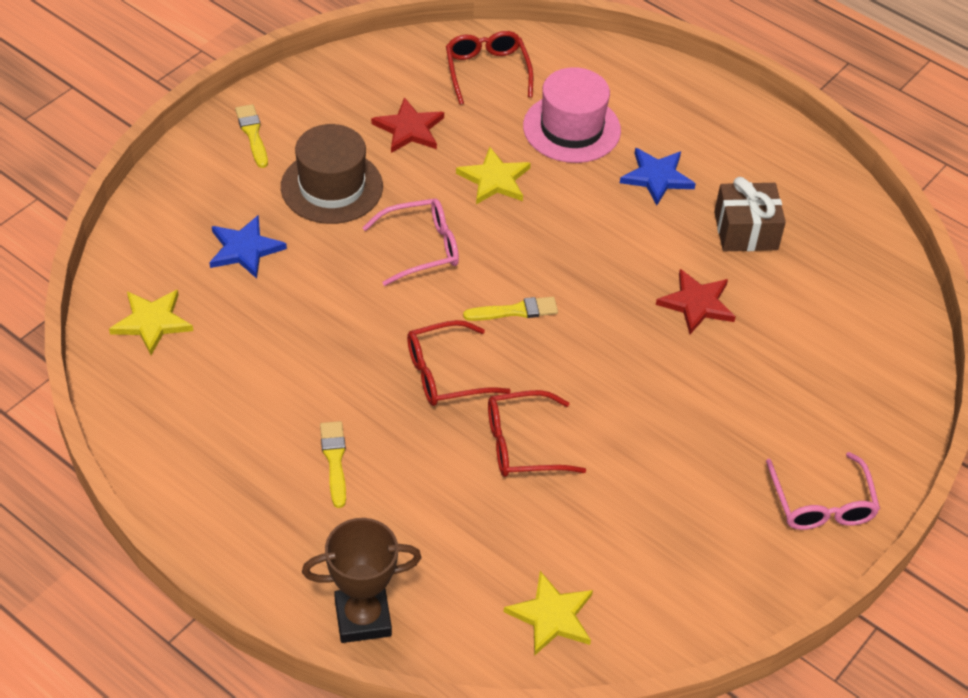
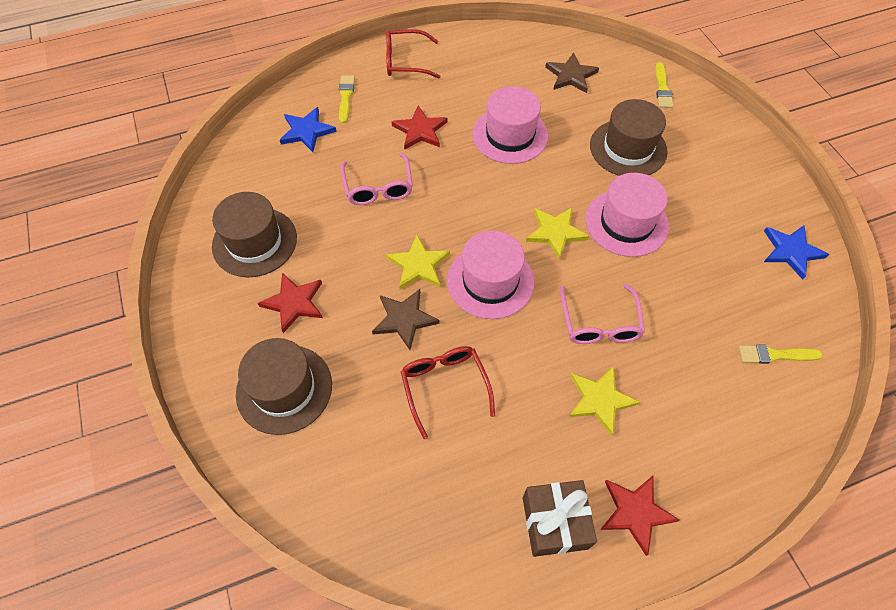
brown hat: [281,124,383,224] = 1 -> [212,192,297,277] [236,338,332,435] [590,99,668,176] = 3
brown star: none = 0 -> [372,289,440,350] [545,52,599,93] = 2
brown trophy: [302,518,421,643] = 1 -> none = 0
pink hat: [523,67,621,163] = 1 -> [447,231,534,319] [472,86,548,164] [586,173,669,257] = 3
red glasses: [407,320,511,406] [446,31,533,105] [488,390,586,477] = 3 -> [386,29,441,78] [401,346,495,439] = 2
red star: [371,97,444,153] [656,269,736,334] = 2 -> [258,273,323,333] [392,106,448,150] [600,476,680,556] = 3

